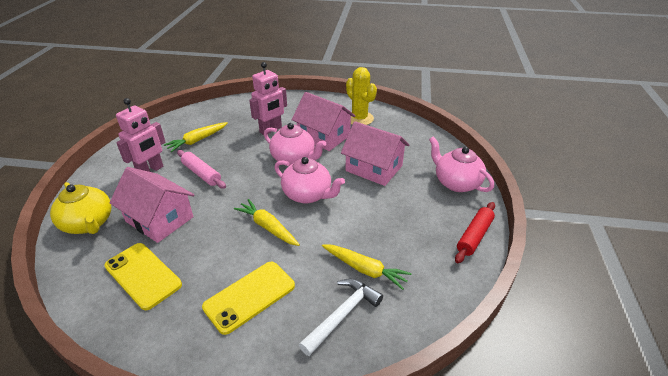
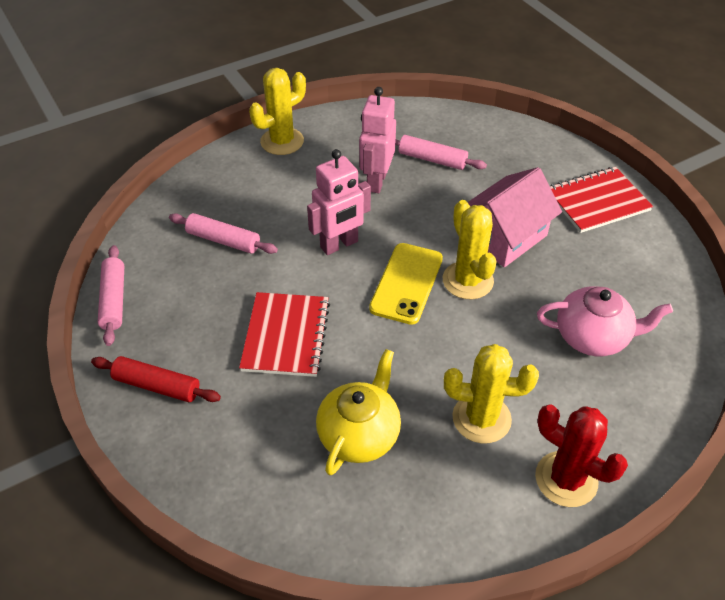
pink house: [110,167,194,243] [291,92,355,151] [341,121,409,186] = 3 -> [467,167,562,267] = 1
pink rolling pin: [177,150,226,189] = 1 -> [98,245,124,346] [169,213,278,254] [395,135,487,170] = 3
pink teapot: [264,123,326,166] [274,157,345,204] [429,136,494,192] = 3 -> [537,286,673,356] = 1
red cactus: none = 0 -> [535,404,628,507] = 1
red notebook: none = 0 -> [239,292,330,377] [550,167,653,233] = 2
white hammer: [299,279,383,356] = 1 -> none = 0
yellow cactus: [346,67,377,125] = 1 -> [249,68,306,155] [443,200,496,299] [444,344,539,443] = 3
yellow carrot: [164,122,228,152] [234,199,300,246] [322,244,412,290] = 3 -> none = 0
yellow phone: [104,243,182,310] [202,262,295,335] = 2 -> [369,243,443,325] = 1

